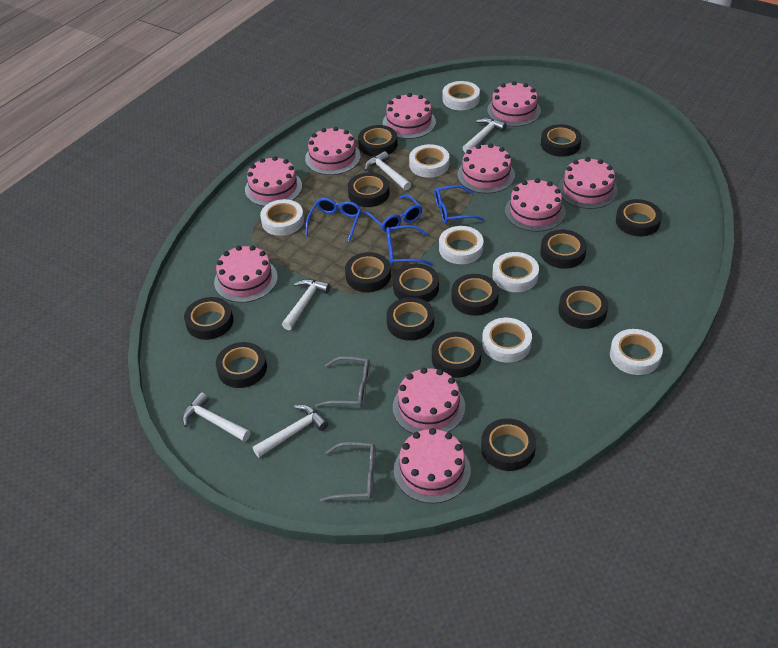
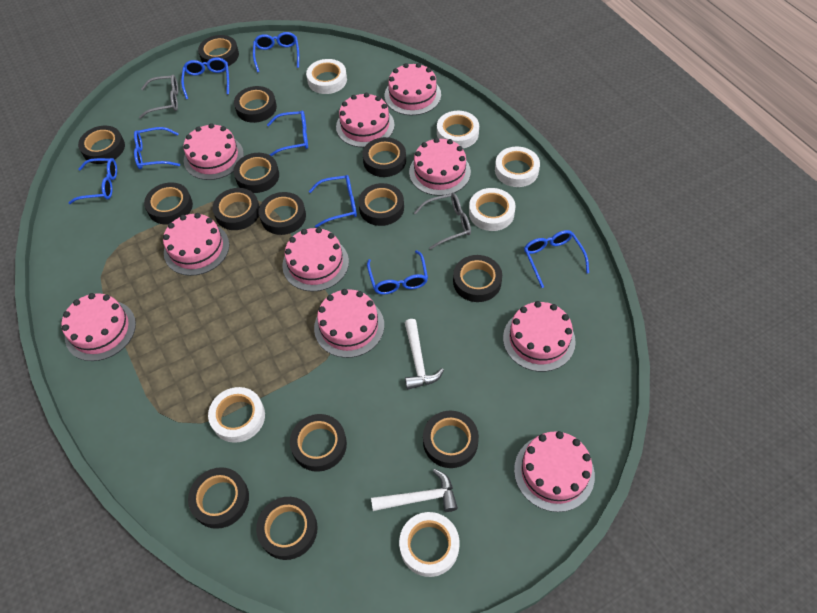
blue glasses: [305,198,361,242] [363,194,422,232] [386,225,433,266] [434,185,484,224] = 4 -> [69,158,117,204] [134,127,180,169] [181,58,229,99] [253,32,299,72] [267,111,308,156] [309,175,357,228] [367,250,428,295] [524,230,589,288] = 8
white hammer: [182,392,251,442] [253,405,329,457] [282,279,330,330] [365,151,411,191] [463,118,506,153] = 5 -> [371,469,458,512] [405,319,444,390] = 2
white tape: [260,199,304,236] [409,144,449,178] [439,226,484,264] [443,81,480,110] [482,318,532,363] [492,252,539,292] [610,329,663,375] = 7 -> [208,387,265,443] [306,59,347,94] [399,512,459,577] [437,111,479,148] [469,188,516,231] [495,147,540,187] = 6

